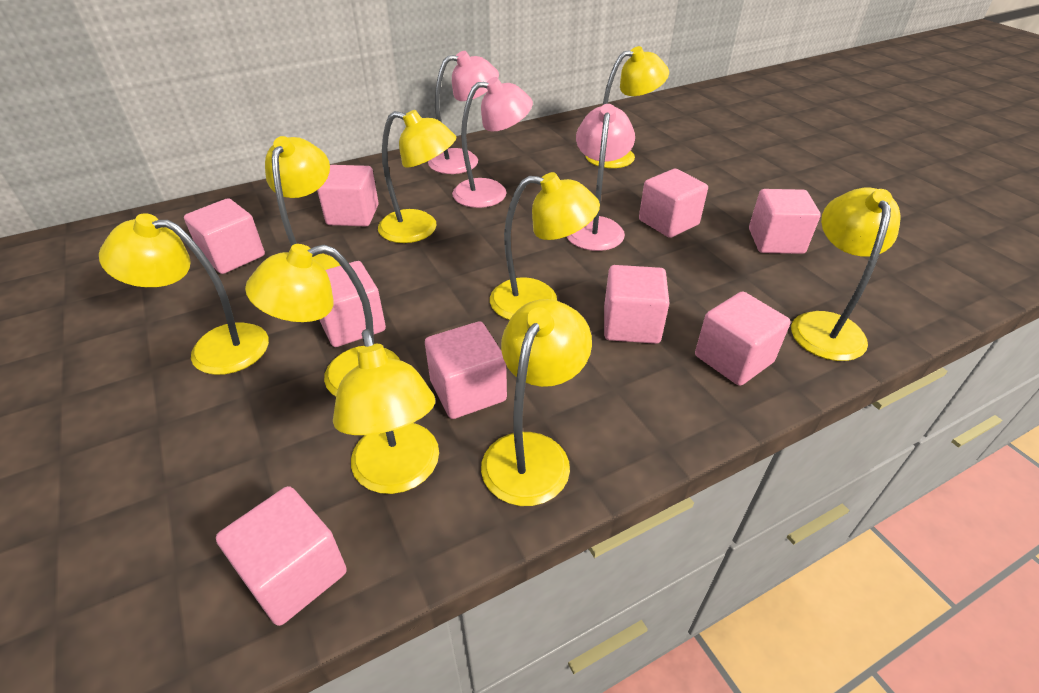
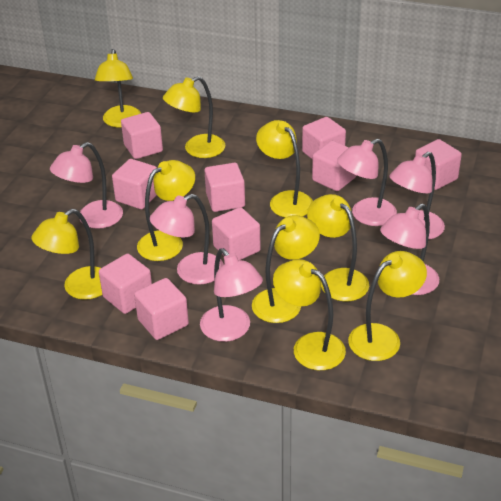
pink lamp: [428,51,499,174] [452,77,533,208] [566,104,635,251] = 3 -> [50,142,123,229] [150,194,224,285] [200,248,263,342] [337,139,397,226] [380,204,439,295] [389,152,445,240] = 6

